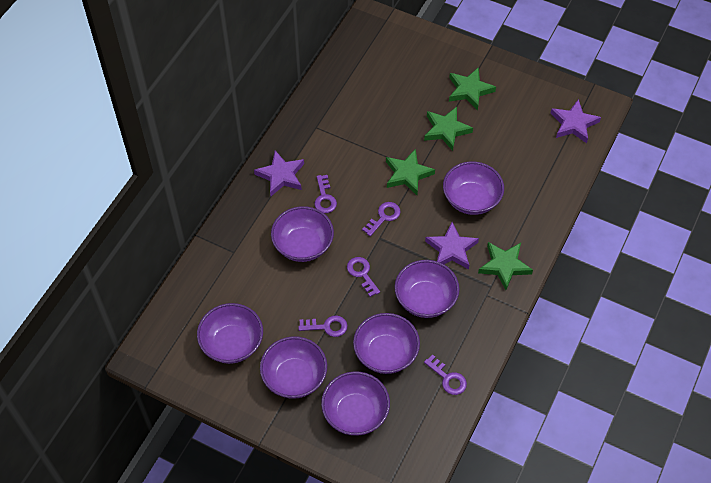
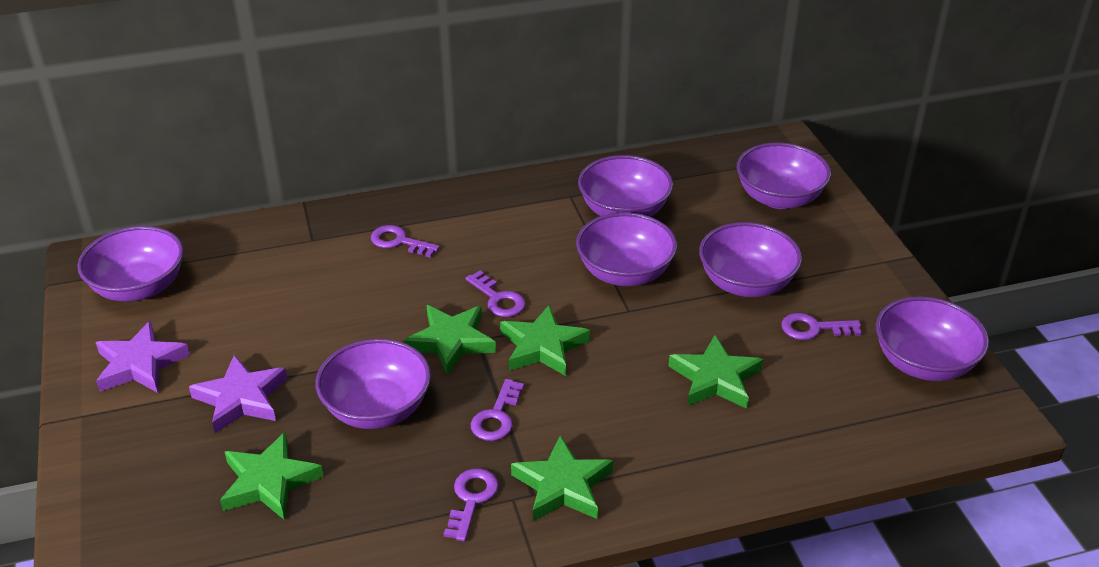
green star: [386,149,435,195] [424,107,473,151] [449,67,496,110] [478,242,533,290] = 4 -> [220,432,324,520] [404,305,496,375] [500,305,590,376] [511,435,613,521] [669,335,763,409] = 5
purple star: [254,151,304,196] [425,222,479,269] [550,99,601,143] = 3 -> [96,321,190,393] [189,355,287,433] = 2

